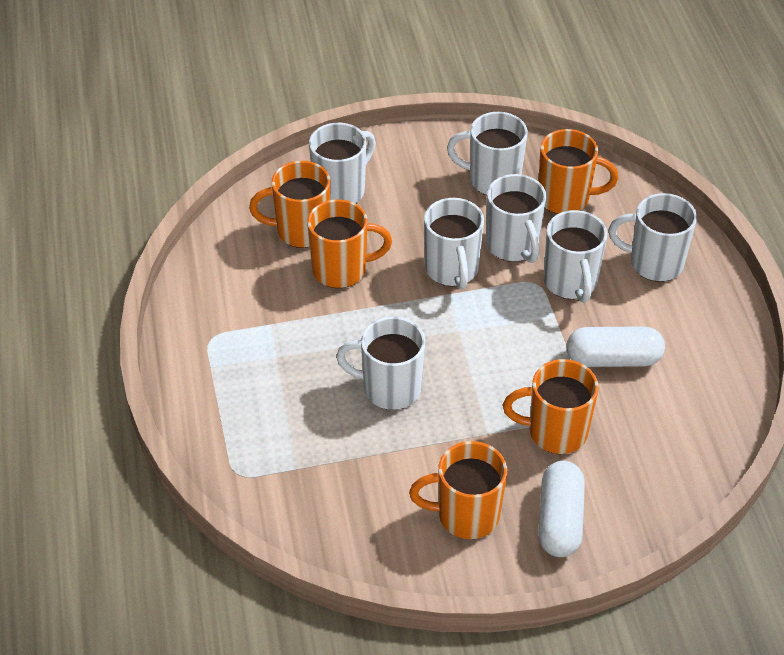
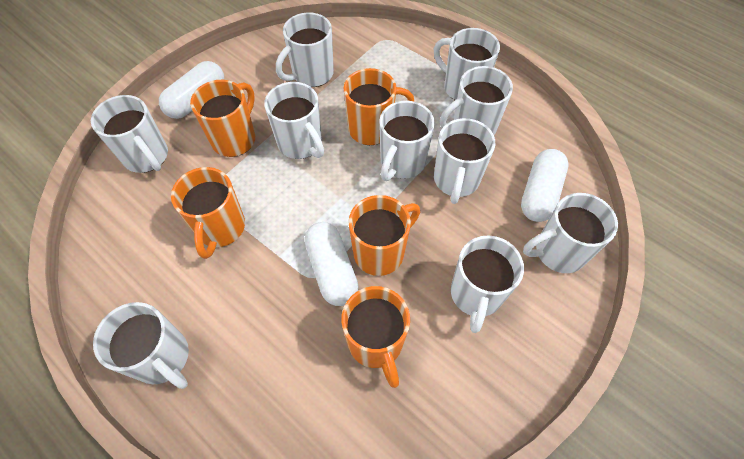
white capsule: [538,461,585,557] [567,326,665,367] = 2 -> [159,61,224,119] [304,222,358,306] [521,149,569,222] = 3
white mug: [309,123,376,204] [336,316,426,410] [424,198,484,289] [447,112,528,195] [486,174,547,263] [544,210,607,303] [609,193,697,282] = 7 -> [91,95,168,173] [93,302,189,389] [264,82,324,159] [276,12,334,87] [379,101,435,181] [434,28,500,100] [434,118,495,204] [440,66,513,135] [451,235,524,333] [523,193,618,273] = 10

